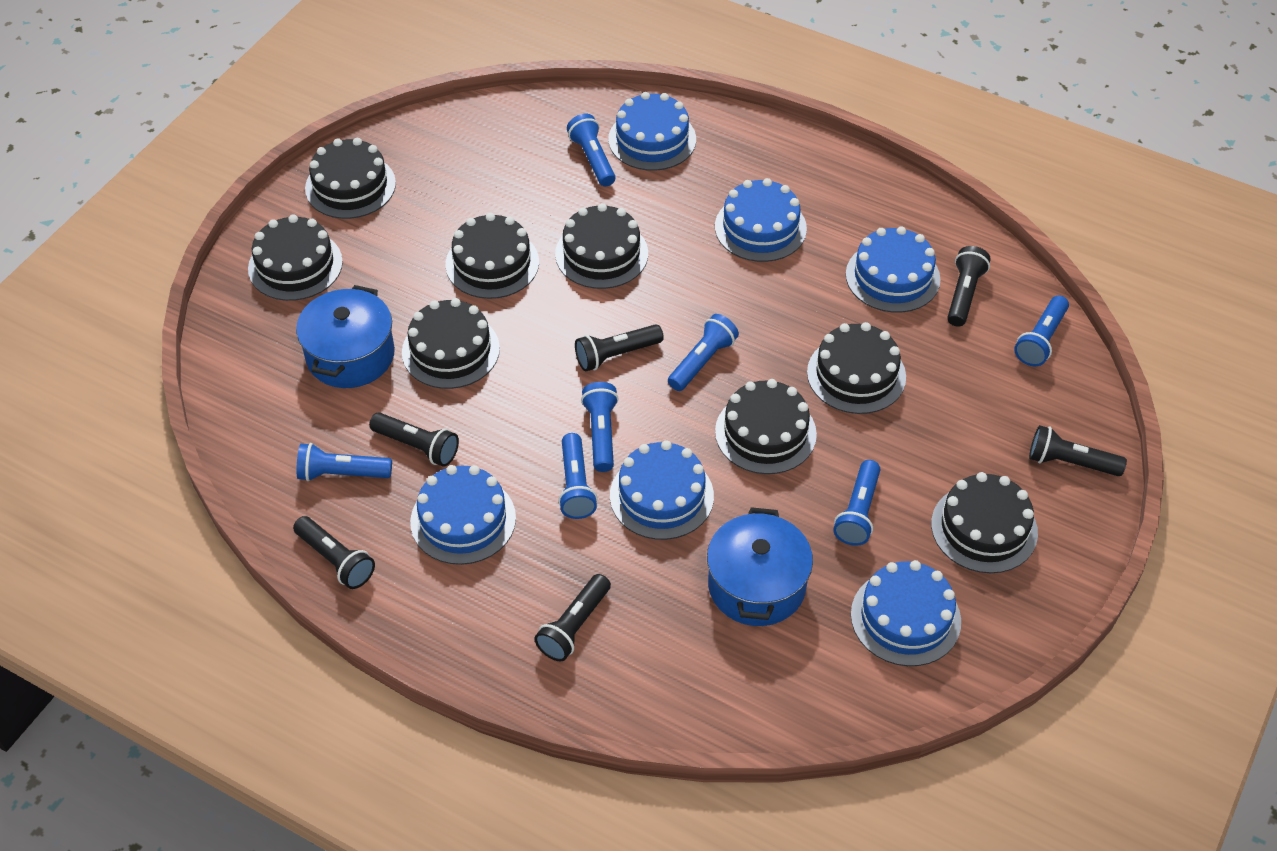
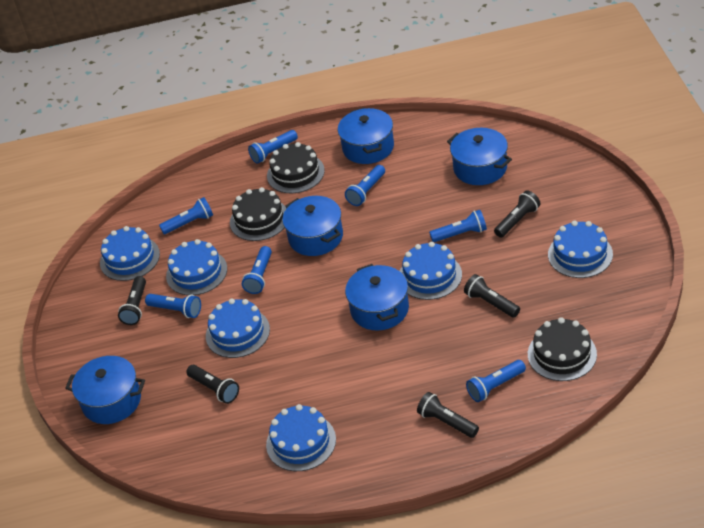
black cake: [248,215,343,301] [305,138,396,219] [402,298,500,389] [446,213,539,299] [555,203,648,289] [715,379,817,474] [807,322,906,414] [931,472,1038,573] = 8 -> [230,187,287,241] [267,142,325,193] [528,317,597,381] = 3
black flashlight: [293,516,375,589] [369,412,459,467] [534,574,611,662] [575,324,664,371] [947,246,991,327] [1029,425,1127,476] = 6 -> [118,276,146,325] [186,365,239,404] [417,392,479,438] [464,274,520,318] [494,190,541,238] = 5
blue pot: [296,285,395,388] [707,507,813,626] = 2 -> [65,356,145,424] [282,196,343,256] [338,108,394,164] [345,264,409,330] [447,128,512,185] = 5

